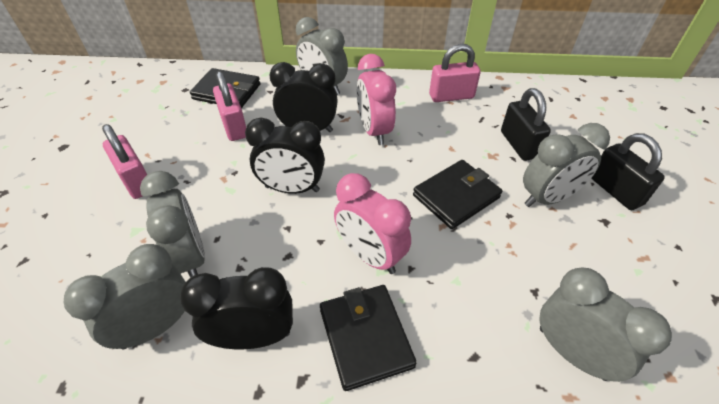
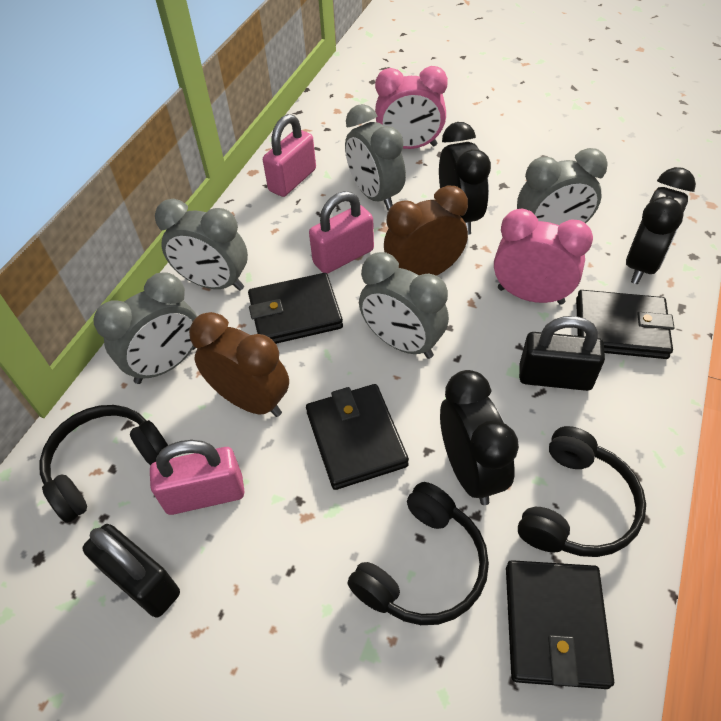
black headphones: none = 0 -> [39,405,168,523] [347,482,489,625] [518,426,646,557] = 3
black wallet: [190,68,260,108] [320,285,417,391] [413,160,503,229] = 3 -> [248,273,343,344] [306,384,409,490] [506,560,614,689] [576,290,674,359] = 4
brown clock: none = 0 -> [189,312,289,417] [384,185,468,276] = 2

